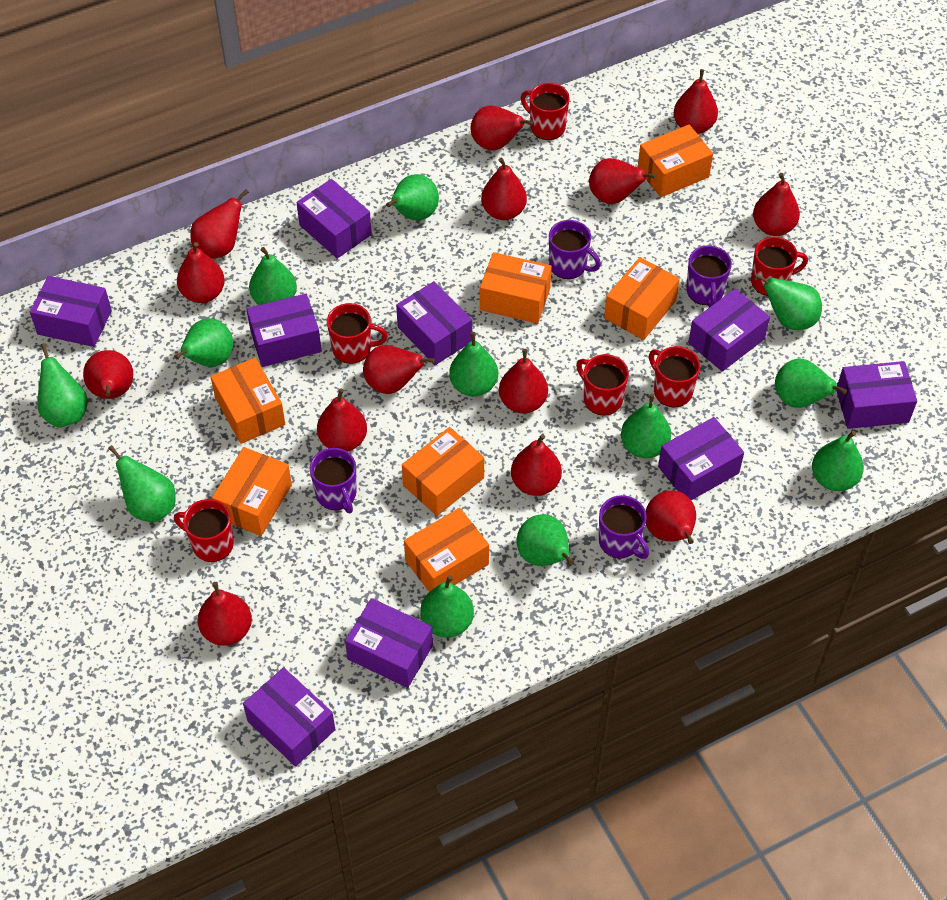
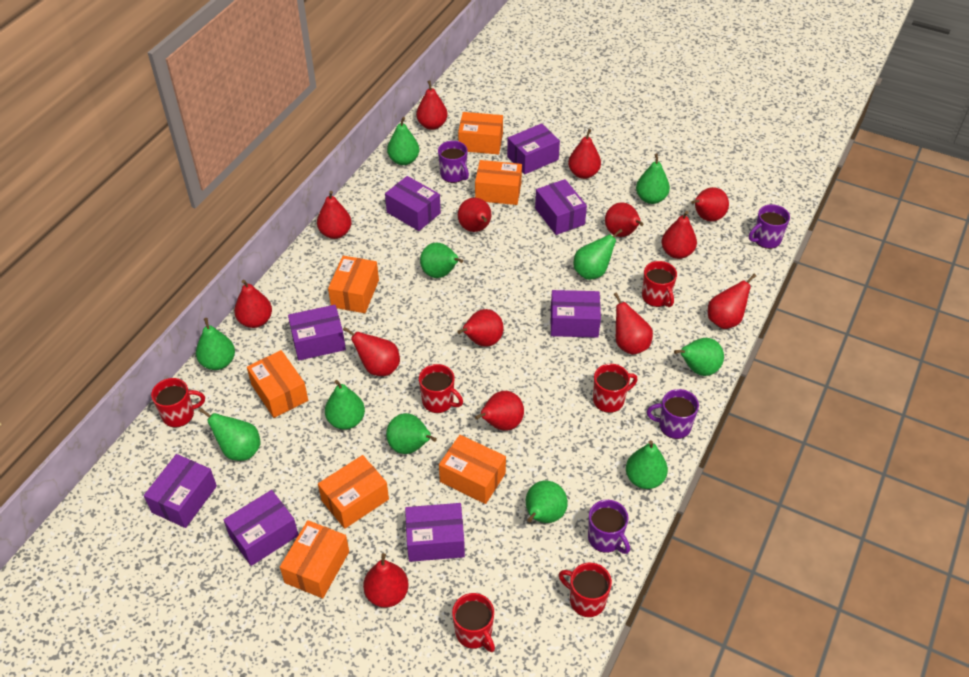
green pear: [37,343,88,427] [108,445,176,522] [175,318,233,367] [249,247,297,305] [386,174,439,220] [420,575,474,638] [449,332,498,397] [517,514,574,566] [621,394,671,458] [754,274,822,330] [775,359,847,408] [812,431,864,491] = 12 -> [196,318,235,370] [199,408,260,461] [325,380,365,430] [386,413,437,454] [387,117,419,165] [420,243,463,278] [526,481,568,523] [574,229,623,280] [626,440,668,489] [636,154,670,204] [674,338,724,376] = 11
purple box: [30,276,112,347] [243,667,335,767] [246,294,322,367] [296,179,372,258] [345,598,433,688] [396,281,472,365] [658,417,744,500] [688,288,770,372] [836,361,917,429] = 9 -> [144,454,217,528] [223,490,298,566] [288,305,346,361] [385,176,441,231] [405,503,465,562] [507,123,560,174] [535,179,587,235] [550,290,601,338] = 8

